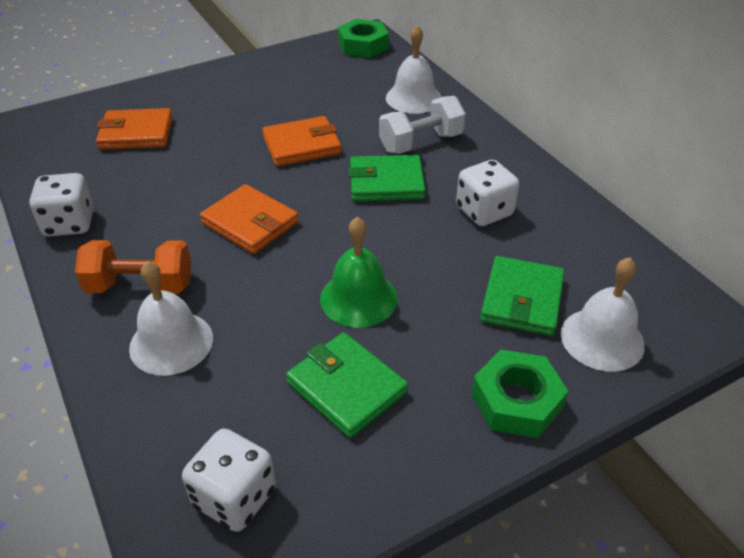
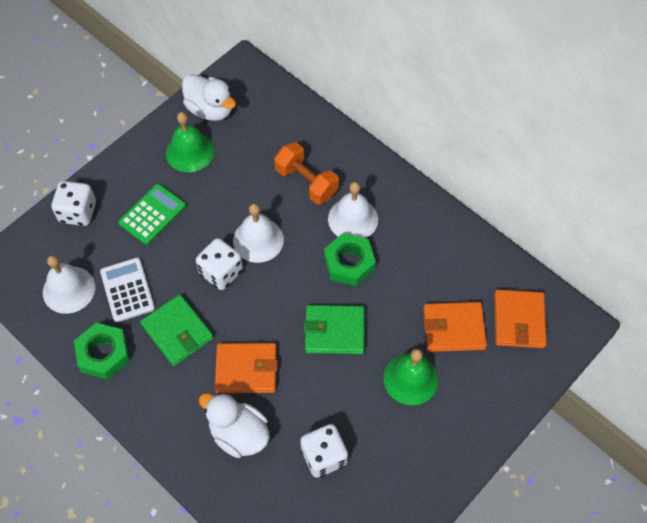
green bell: [320,217,398,327] = 1 -> [166,112,214,172] [384,349,438,405] = 2
green calculator: none = 0 -> [119,184,186,245] = 1
green wallet: [286,332,408,438] [348,155,426,201] [480,256,564,336] = 3 -> [140,294,214,366] [304,305,364,354] = 2
white calculator: none = 0 -> [100,258,155,322] = 1
white duck: none = 0 -> [182,74,236,121] [199,393,270,458] = 2
white dumbbell: [379,96,466,154] = 1 -> none = 0

